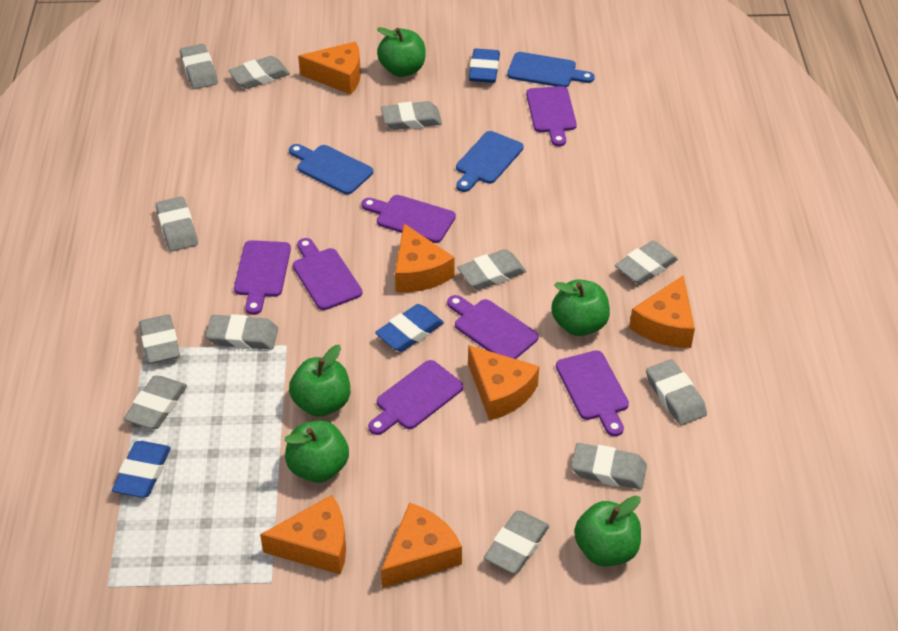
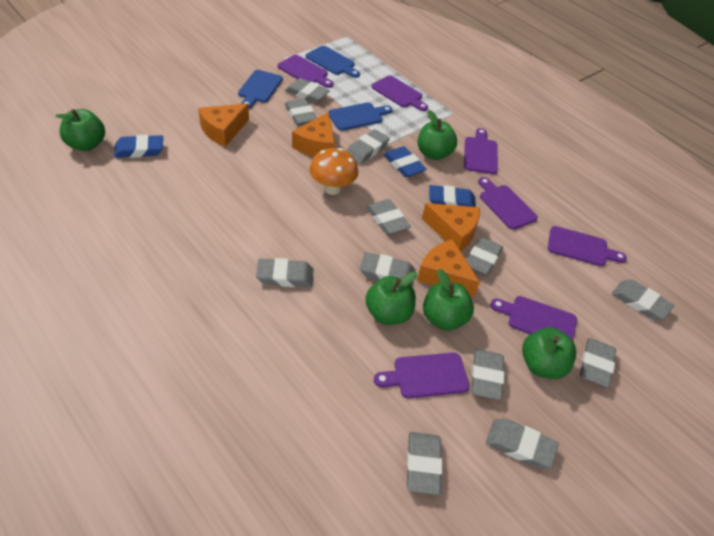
orange cheese: [260,495,346,575] [298,42,361,94] [381,503,462,588] [395,224,455,292] [468,345,539,421] [629,275,695,348] = 6 -> [198,104,249,147] [292,112,335,157] [417,239,480,297] [422,203,480,251] = 4
orange mushroom: none = 0 -> [309,148,358,195] = 1

